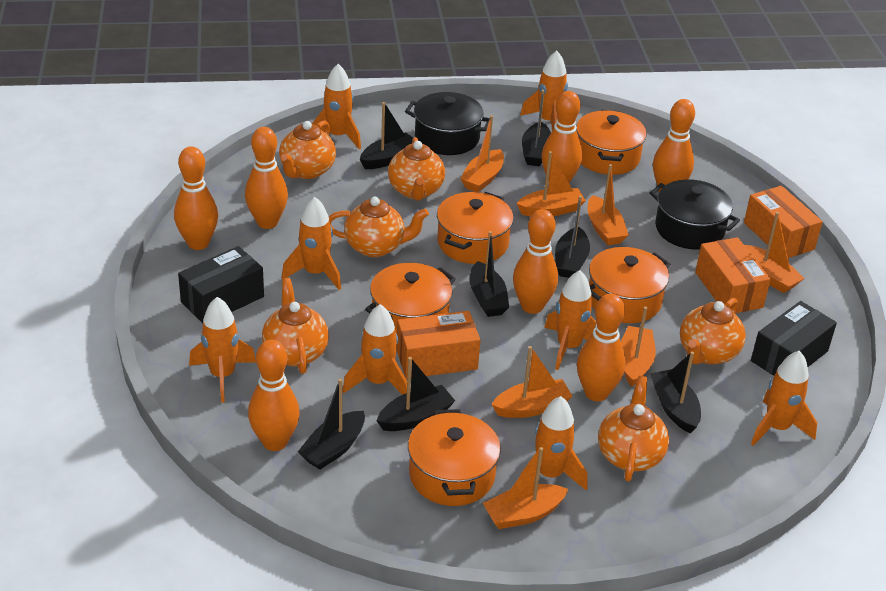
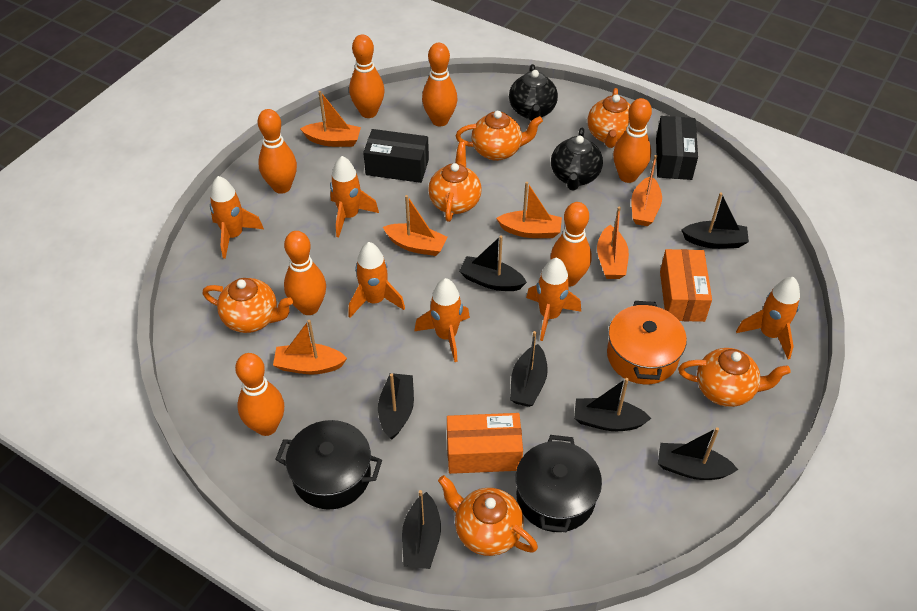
black teapot: none = 0 -> [509,64,558,121] [551,128,603,191] = 2
orange boat: [460,115,504,192] [483,447,568,529] [491,346,573,418] [517,151,586,217] [588,164,629,245] [621,307,656,387] [745,212,805,293] = 7 -> [273,320,347,375] [300,91,361,147] [383,195,447,256] [496,182,562,238] [597,206,629,279] [631,155,662,226] = 6
orange box: [397,311,481,379] [695,237,771,313] [744,186,823,258] = 3 -> [447,413,523,474] [660,249,712,322] = 2
orange pot: [365,263,456,334] [408,409,501,506] [437,192,514,264] [576,110,647,175] [589,247,670,323] = 5 -> [607,301,687,384] = 1
orange rocket: [189,297,256,403] [282,197,341,290] [312,64,361,149] [342,304,407,395] [520,51,568,130] [520,396,588,490] [544,270,597,370] [751,351,817,446] = 8 -> [210,176,264,259] [330,156,379,238] [348,242,405,318] [414,278,470,362] [526,257,581,341] [736,277,800,359] = 6

